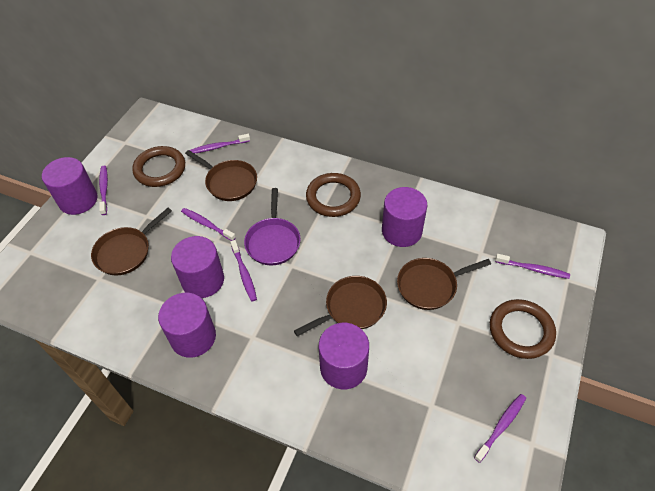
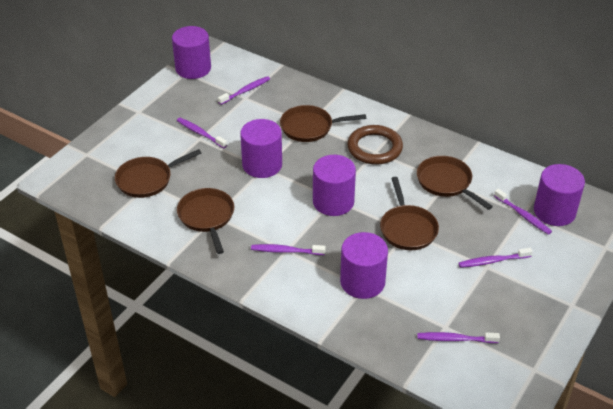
brown pan: [91,208,172,275] [185,150,257,201] [294,276,387,336] [397,258,491,310] = 4 -> [115,149,201,198] [177,188,234,254] [280,105,366,142] [380,177,439,250] [417,156,493,210] = 5
brown ring: [132,146,185,187] [306,173,361,217] [490,299,556,359] = 3 -> [347,125,403,165] = 1
purple pan: [244,188,301,265] = 1 -> none = 0

